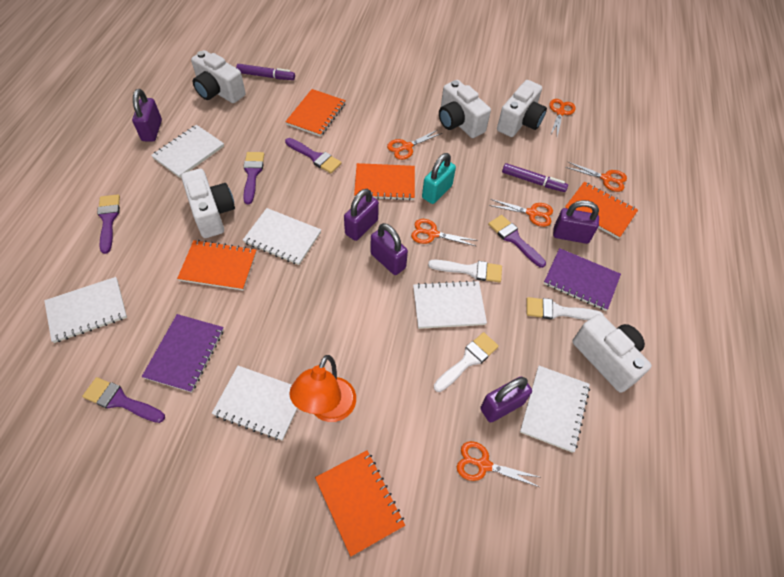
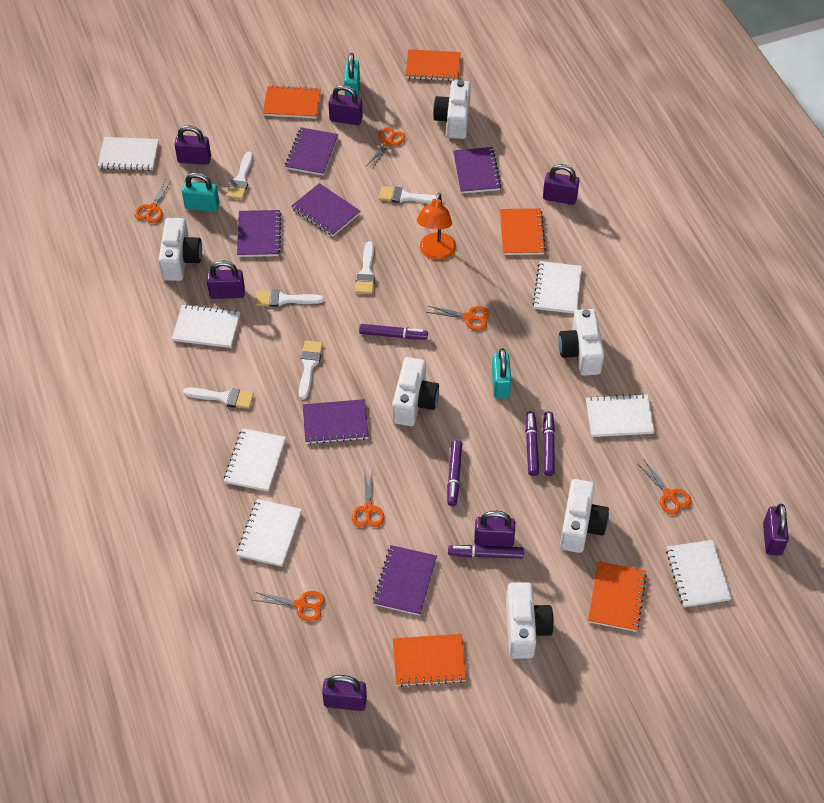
purple brush: [82,377,165,423] [97,195,120,254] [243,152,264,204] [285,138,342,173] [488,215,546,268] = 5 -> none = 0
purple marker: [236,64,295,80] [502,163,568,192] = 2 -> [359,324,428,340] [447,440,462,506] [448,545,524,559] [525,411,539,476] [543,411,555,476] = 5
purple notebook: [142,314,224,393] [544,248,621,311] = 2 -> [237,210,282,257] [285,127,338,176] [292,183,361,236] [303,399,369,444] [373,545,437,615] [453,147,501,194] = 6
purple padlock: [132,89,162,142] [344,189,379,241] [371,223,408,275] [480,377,532,423] [553,200,599,244] = 5 -> [174,125,211,165] [207,260,245,299] [322,675,367,711] [328,85,363,125] [474,511,515,547] [543,164,579,205] [763,504,789,555] = 7
turquoise padlock: [422,153,456,204] = 1 -> [182,172,219,212] [344,53,360,97] [492,348,511,399] = 3
white brush: [428,260,502,283] [434,332,499,392] [527,297,604,320] = 3 -> [183,387,254,409] [226,151,253,200] [256,290,324,307] [299,341,323,399] [355,241,375,294] [379,186,443,204] = 6
white camera: [181,169,235,238] [191,50,246,103] [439,80,491,138] [497,80,547,137] [572,314,652,393] = 5 -> [158,218,202,281] [392,357,439,426] [433,80,471,139] [506,582,554,659] [559,309,604,376] [560,479,609,553] = 6
white notebook: [44,277,127,343] [151,125,224,178] [212,366,298,441] [243,208,321,265] [413,280,487,329] [520,366,590,453] = 6 -> [98,137,159,171] [172,304,240,348] [224,428,286,492] [236,499,302,567] [533,261,582,314] [586,394,655,437] [666,540,732,607] = 7

